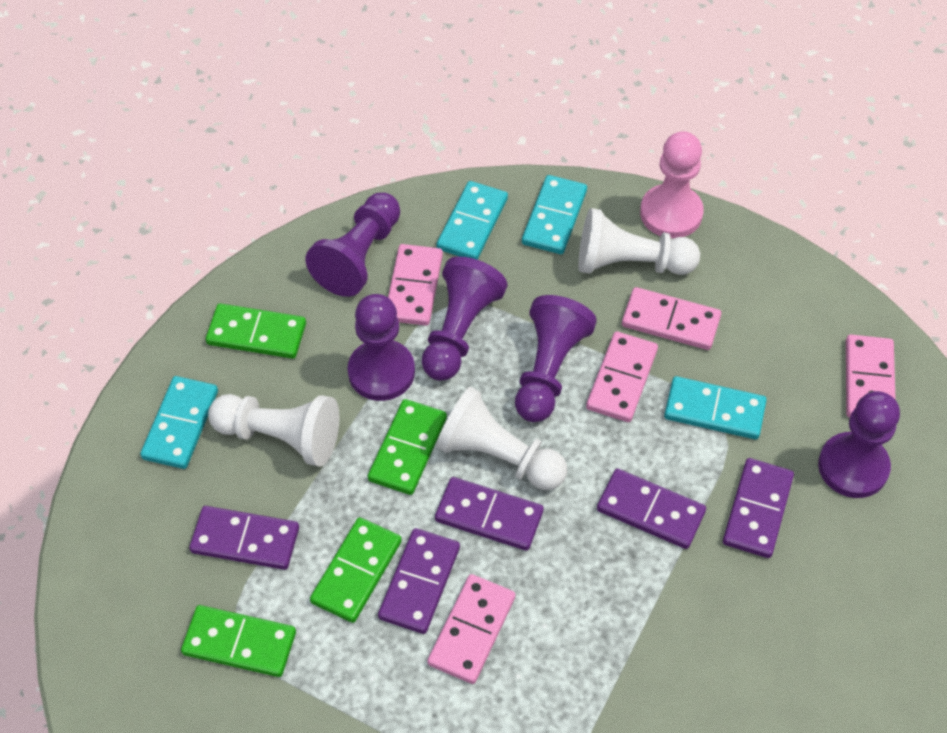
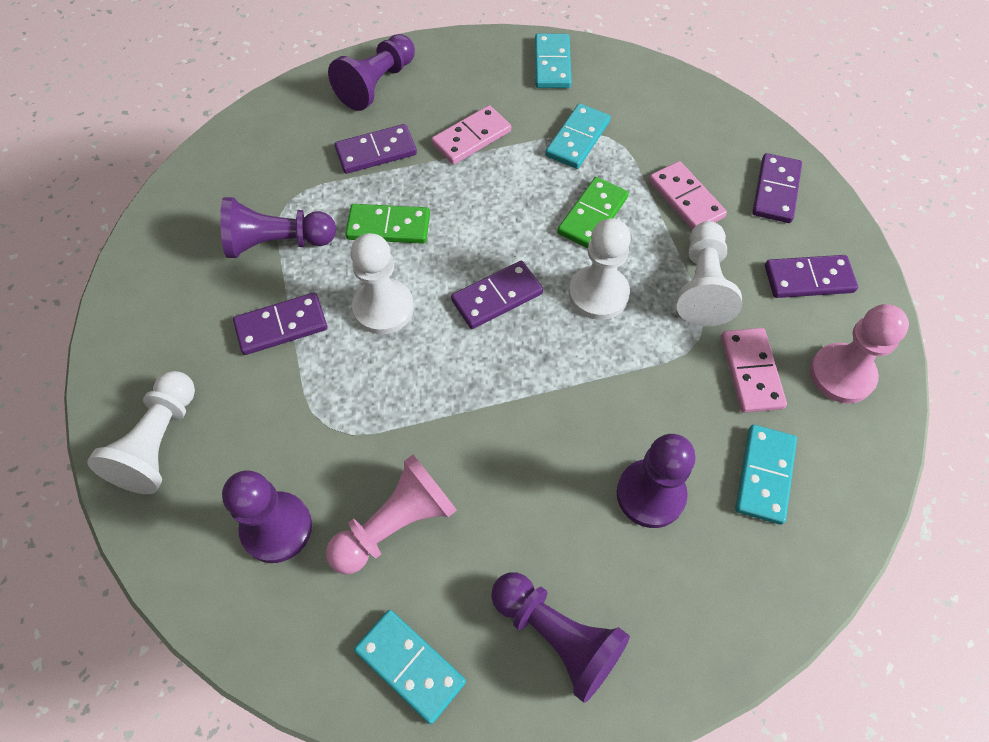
green domino: [181,605,296,677] [206,303,306,359] [310,518,402,623] [368,399,447,495] = 4 -> [345,204,430,244] [557,177,629,248] = 2
pink domino: [388,244,443,326] [427,574,515,684] [586,331,658,422] [622,287,721,350] [846,335,896,418] = 5 -> [431,105,511,165] [649,161,727,230] [721,328,787,413] = 3
pink pawn: [640,131,704,238] = 1 -> [326,455,457,574] [810,304,909,404] = 2
white pawn: [208,394,339,467] [436,386,567,490] [578,208,700,275] = 3 -> [87,371,195,494] [350,233,414,334] [569,218,631,320] [677,221,742,326] = 4

